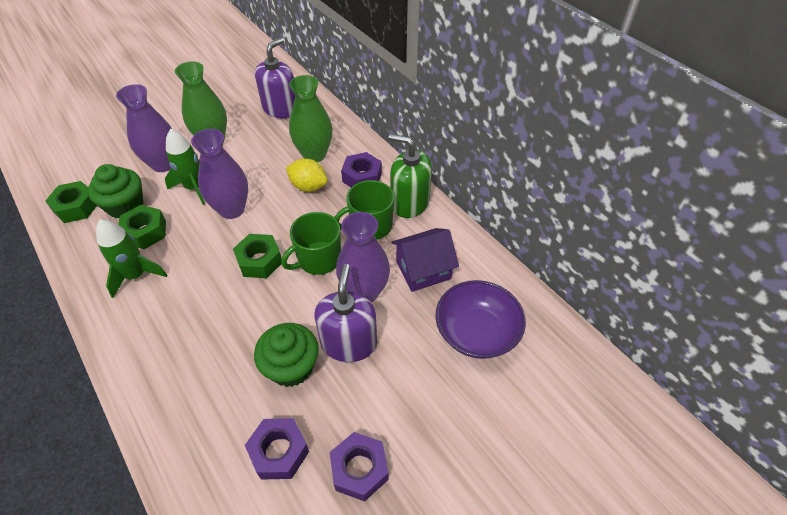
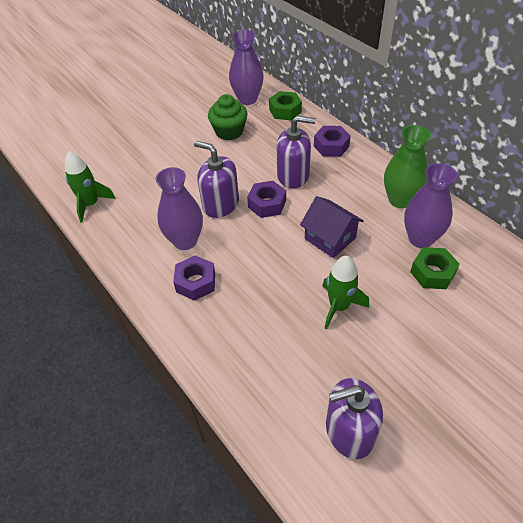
green cupcake: [88,164,143,218] [254,323,319,387] = 2 -> [208,94,247,140] = 1
green mug: [281,212,341,275] [334,180,394,239] = 2 -> none = 0
green nut: [45,181,97,223] [119,205,166,249] [233,234,282,278] = 3 -> [269,91,302,120] [410,247,459,289] = 2
green soap dispenser: [389,134,432,218] = 1 -> none = 0
green vase: [175,61,227,142] [289,75,333,162] = 2 -> [384,125,431,208] = 1
purple bowl: [435,280,526,359] = 1 -> none = 0
purple soap dispenser: [255,38,295,118] [314,264,377,362] = 2 -> [194,141,239,218] [277,116,316,188] [326,378,383,459] = 3
yellow lemon: [286,159,328,192] = 1 -> none = 0

